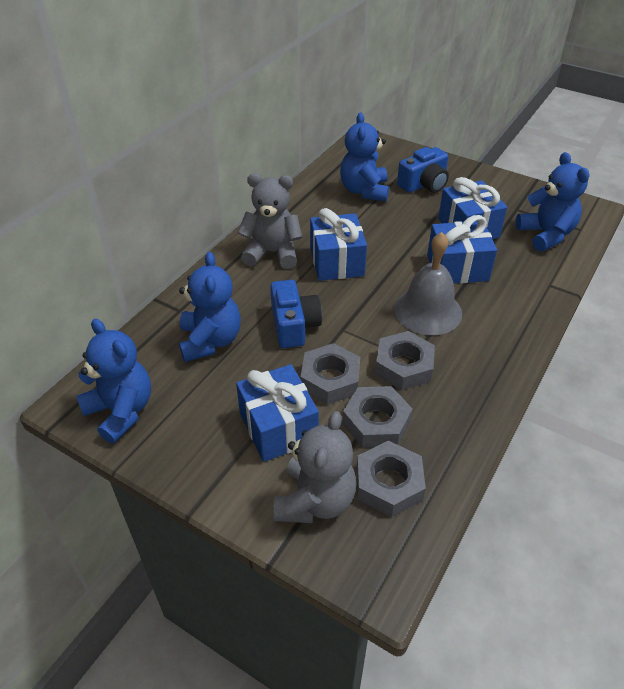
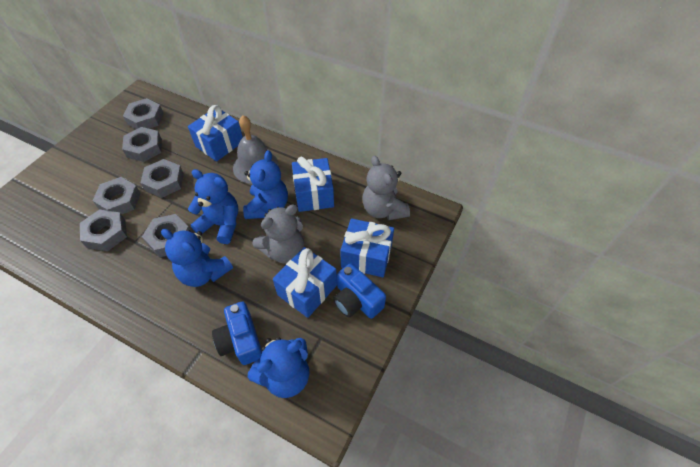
grey nut: [301,343,360,405] [342,386,413,448] [357,441,426,517] [375,331,435,390] = 4 -> [80,209,127,251] [92,177,141,214] [122,127,162,162] [123,98,164,129] [140,159,184,198] [142,214,190,257] = 6

